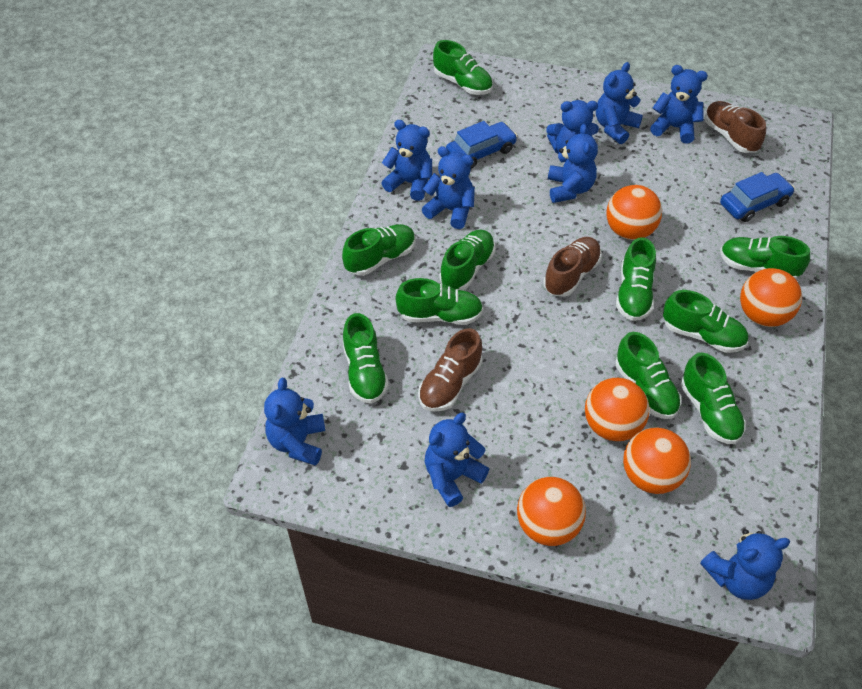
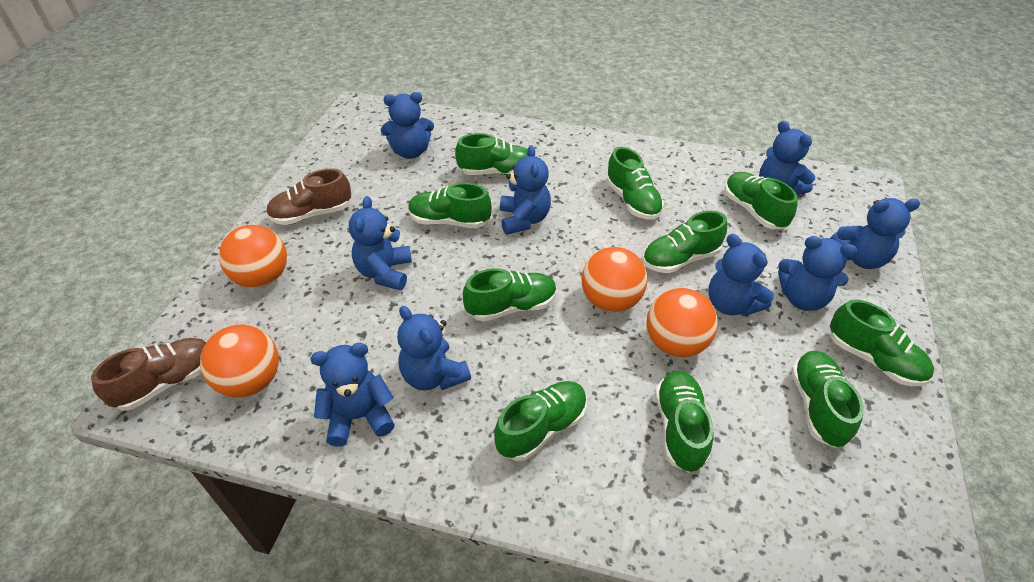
blue car: [446,121,517,169] [720,172,795,222] = 2 -> none = 0
brown shoe: [418,328,483,412] [543,237,602,297] [705,101,766,153] = 3 -> [91,338,206,411] [266,168,351,225] = 2
orange ball: [517,477,586,546] [585,378,650,441] [606,185,662,240] [623,427,691,494] [740,268,802,327] = 5 -> [200,325,279,398] [219,225,287,288] [582,247,647,312] [646,288,718,357] = 4

